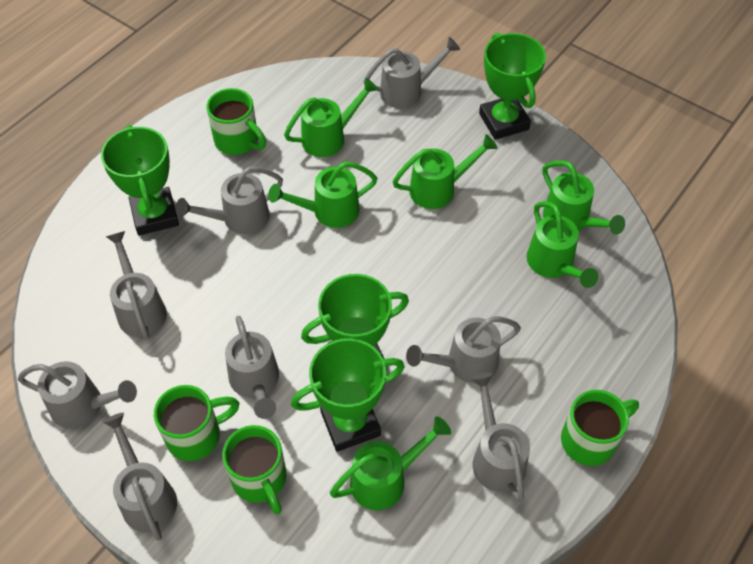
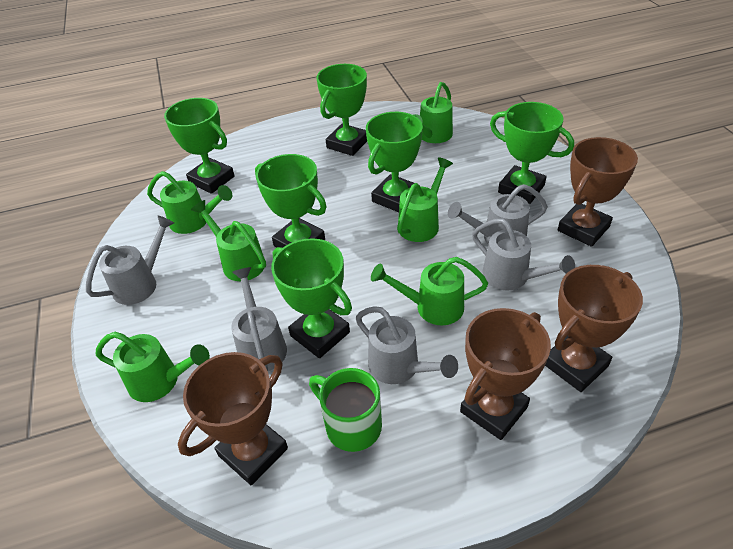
brown trophy: none = 0 -> [178,352,288,485] [460,308,551,440] [545,265,643,392] [558,137,638,247] = 4
green mug: [154,385,240,461] [207,88,266,155] [222,425,287,515] [561,390,639,466] = 4 -> [309,368,382,452] = 1
green trophy: [101,125,179,236] [291,338,405,452] [301,274,409,371] [479,33,546,140] = 4 -> [164,98,235,194] [255,154,327,248] [271,238,352,358] [317,64,367,156] [366,112,423,212] [490,102,574,204] = 6
grey watering can: [18,361,137,428] [103,413,177,541] [106,231,167,339] [176,166,283,234] [225,316,279,419] [363,37,460,108] [406,316,521,383] [471,373,530,502] = 8 -> [86,216,174,305] [231,267,287,371] [356,306,458,384] [448,184,548,244] [472,218,575,290] = 5

